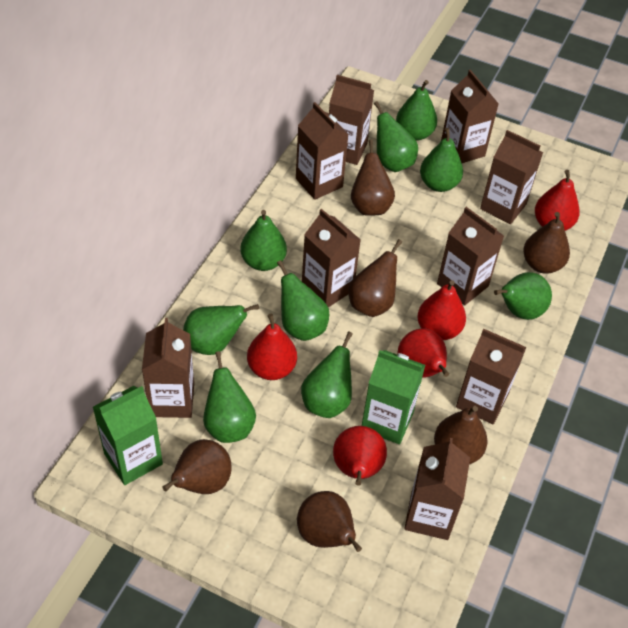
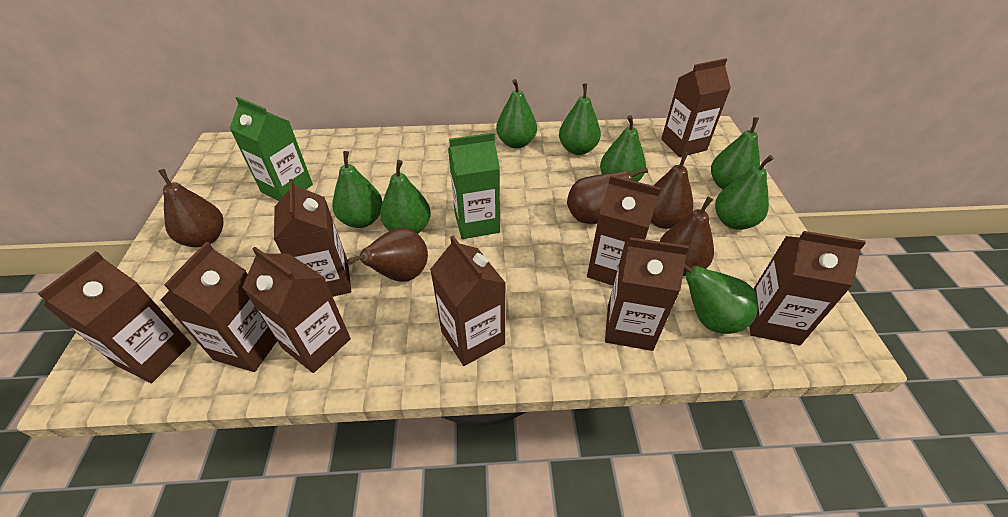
brown pear: [162,439,232,494] [297,491,362,552] [349,239,402,317] [351,139,395,216] [434,406,488,464] [523,212,570,274] = 6 -> [158,169,224,247] [347,228,428,282] [567,167,648,224] [651,151,693,229] [659,197,714,276] = 5
green pear: [183,304,259,355] [203,351,256,443] [240,210,287,271] [277,260,329,341] [301,331,353,418] [374,101,418,172] [396,80,437,141] [420,128,463,192] [494,272,552,320] = 9 -> [332,151,383,228] [380,160,431,234] [496,79,537,148] [559,83,601,155] [600,115,646,182] [684,264,758,334] [711,117,760,189] [715,155,774,230] = 8
red pear: [247,314,297,380] [333,426,387,486] [398,328,449,378] [417,280,466,340] [535,170,580,231] = 5 -> none = 0

